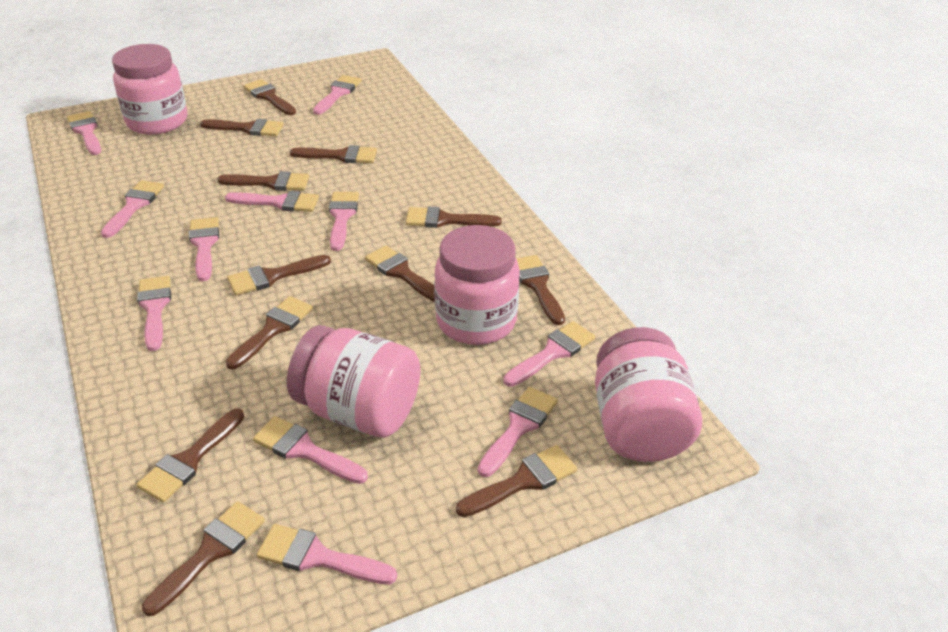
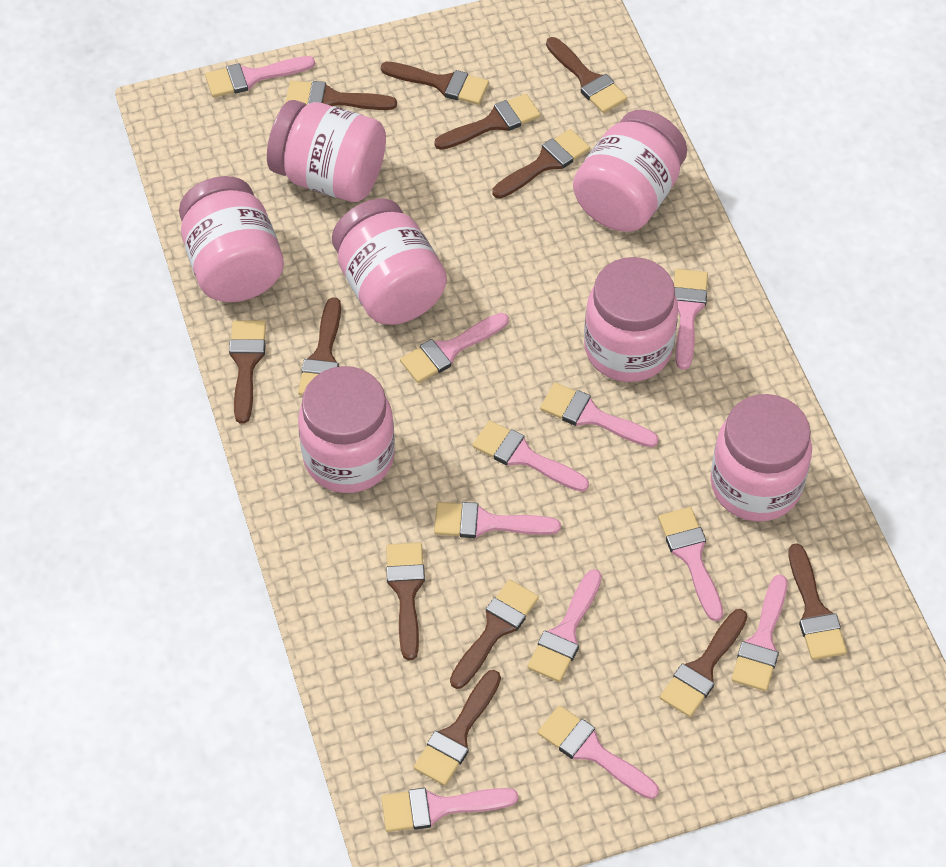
pink jar: [112,44,187,135] [287,325,420,438] [434,225,520,345] [595,327,702,462] = 4 -> [179,176,284,302] [267,100,386,202] [298,366,395,493] [332,198,447,325] [573,110,687,232] [584,257,678,382] [710,394,812,522] = 7

